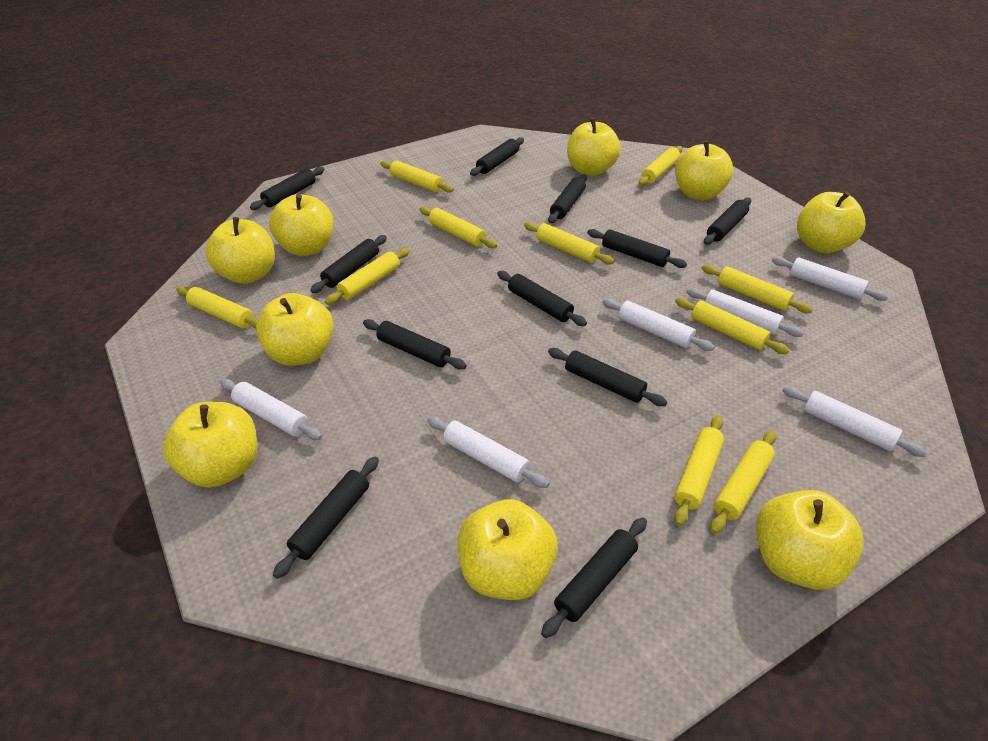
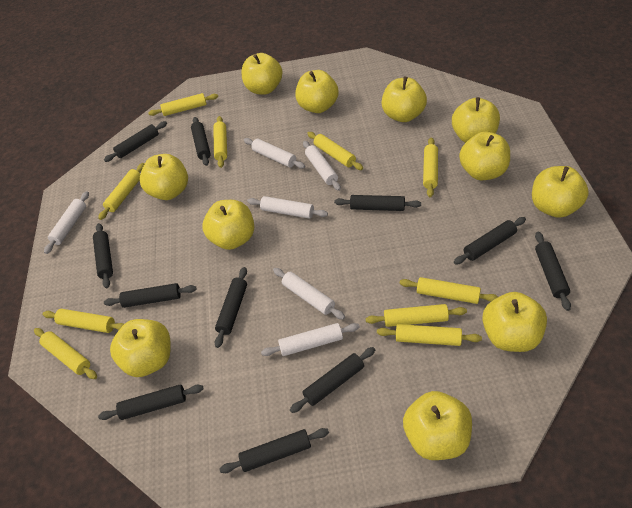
yellow apple: [163,402,257,488] [205,217,275,284] [256,293,334,366] [269,194,333,256] [458,499,558,600] [567,118,621,176] [675,141,733,200] [756,490,864,590] [797,191,865,253] = 9 -> [110,319,171,377] [140,154,188,200] [202,200,254,250] [241,53,282,95] [295,70,339,113] [382,77,427,122] [403,391,472,460] [452,97,500,143] [459,132,510,180] [482,292,547,352] [532,166,589,218] = 11

